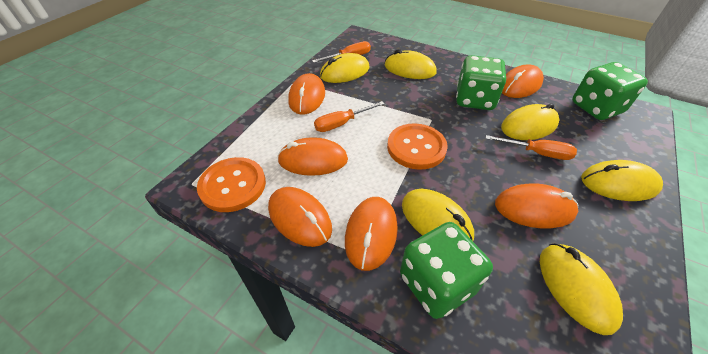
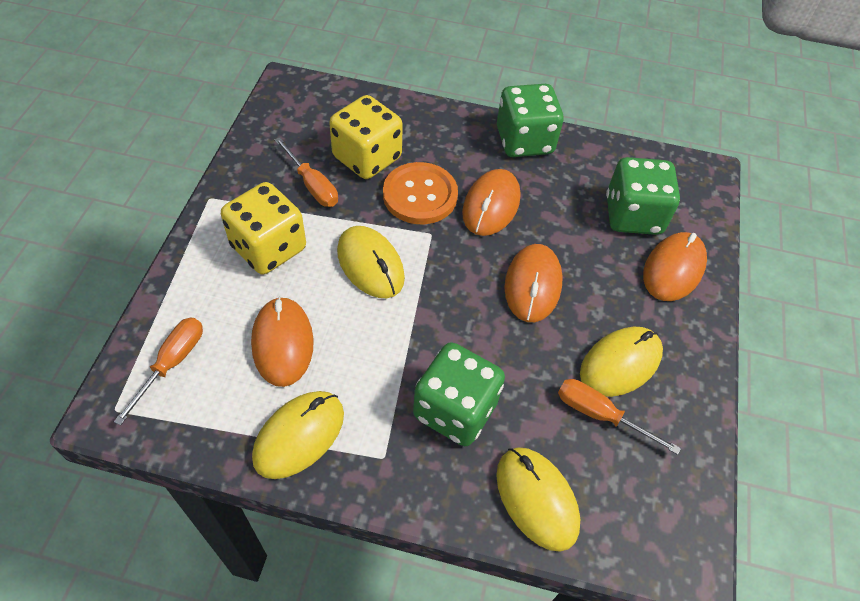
orange button: [197,157,266,212] [387,123,448,170] = 2 -> [383,162,458,224] = 1
orange mouse: [268,187,332,247] [277,137,348,176] [288,73,325,115] [345,197,398,271] [495,184,578,228] [502,65,544,98] = 6 -> [251,296,314,387] [462,169,520,236] [504,244,563,322] [643,232,707,301] = 4
yellow dice: none = 0 -> [221,182,306,274] [329,95,403,179] = 2
yellow mouse: [320,53,369,83] [385,49,437,79] [402,189,474,241] [501,103,559,140] [540,243,623,335] [581,160,663,201] = 6 -> [252,391,344,479] [337,226,405,298] [496,447,580,552] [580,327,663,397] = 4

